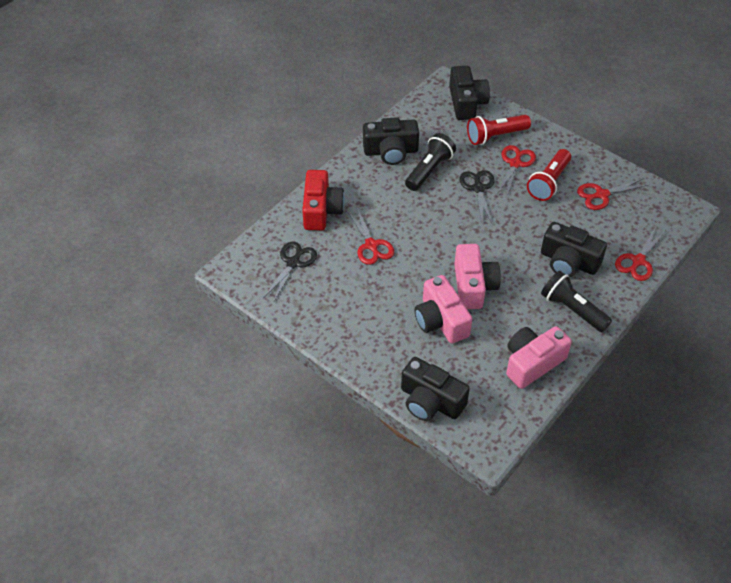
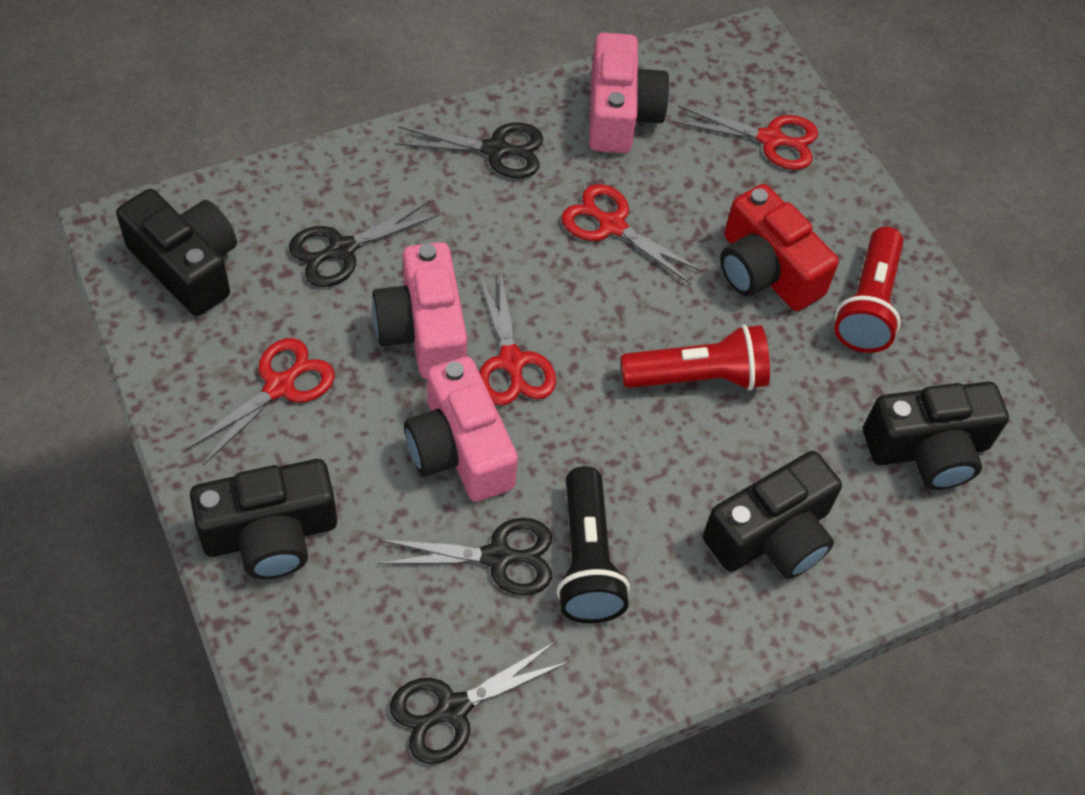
black flashlight: [405,133,456,191] [541,271,612,332] = 2 -> [556,466,630,623] = 1
black scissors: [263,242,317,303] [459,170,494,225] = 2 -> [289,200,440,287] [378,518,552,595] [390,641,569,764] [395,123,543,179] = 4

